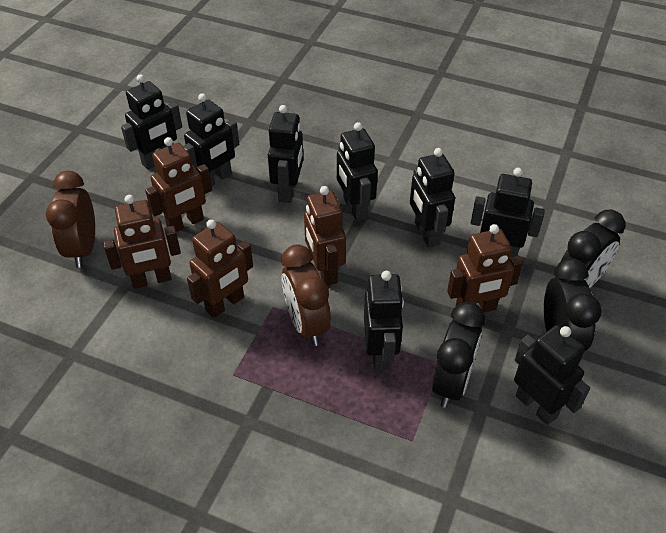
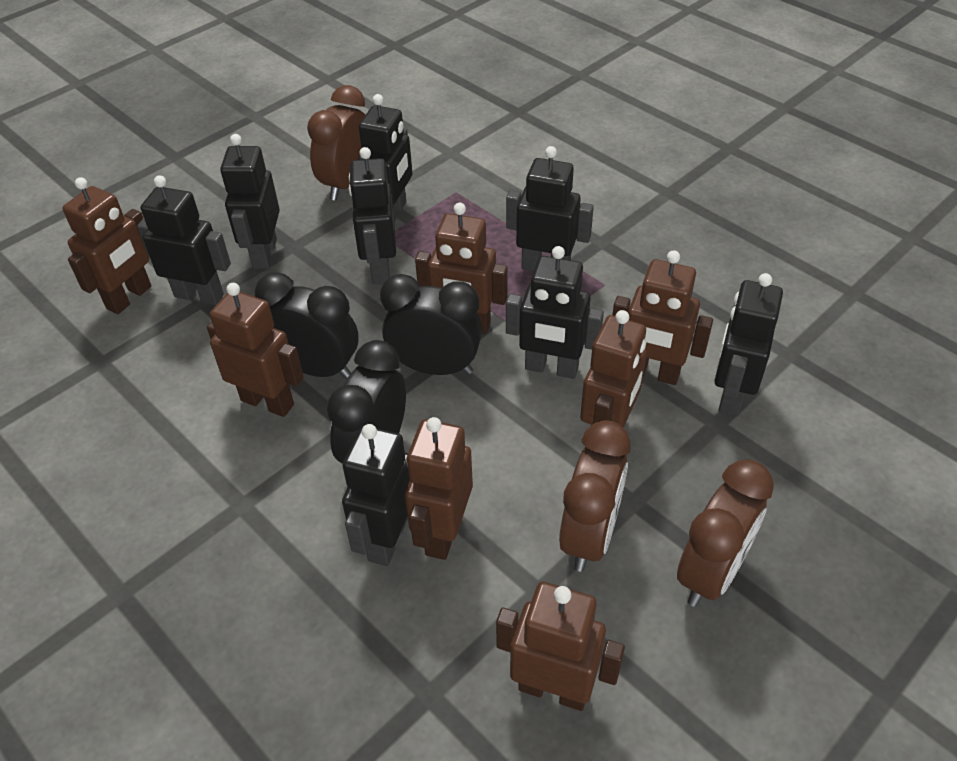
brown clock: [46,171,95,268] [281,244,331,346] = 2 -> [307,85,365,201] [559,420,631,572] [677,460,774,607] = 3
brown robot: [103,195,181,289] [145,137,212,232] [187,219,253,318] [304,186,346,286] [447,224,523,312] = 5 -> [63,177,151,314] [207,283,304,417] [405,417,473,560] [415,203,508,334] [496,582,625,711] [580,310,647,428] [613,250,713,385] = 7

